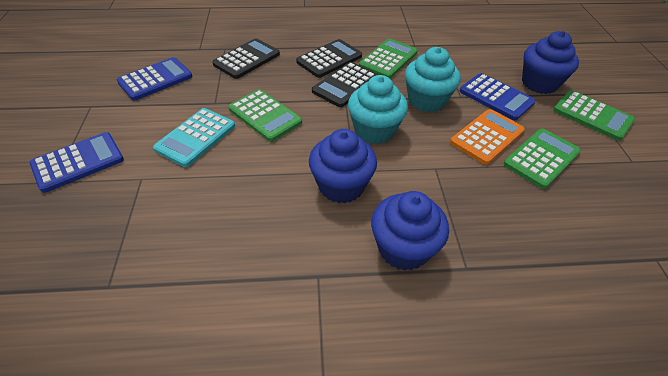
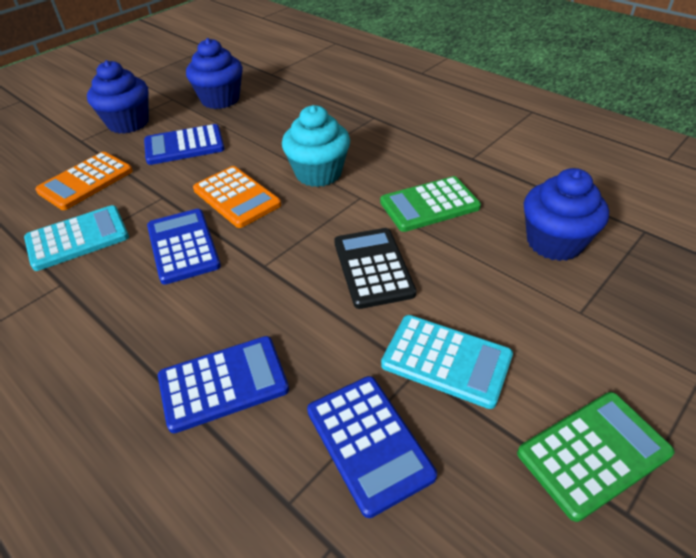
black calculator: [212,38,280,79] [296,39,362,78] [312,62,378,107] = 3 -> [334,228,416,309] = 1
blue calculator: [29,132,124,193] [117,57,192,100] [460,73,536,120] = 3 -> [144,124,225,165] [147,209,221,285] [158,336,289,433] [307,376,437,518] = 4
green calculator: [228,89,302,142] [359,38,418,78] [503,128,581,189] [553,90,635,141] = 4 -> [380,176,481,232] [517,392,675,522] = 2
orange calculator: [450,109,525,165] = 1 -> [35,152,133,210] [193,166,281,228] = 2
turquoise calculator: [153,108,235,167] = 1 -> [24,205,129,271] [381,315,513,409] = 2
turquoise cupcake: [348,75,408,144] [405,47,461,112] = 2 -> [282,105,350,187] = 1

